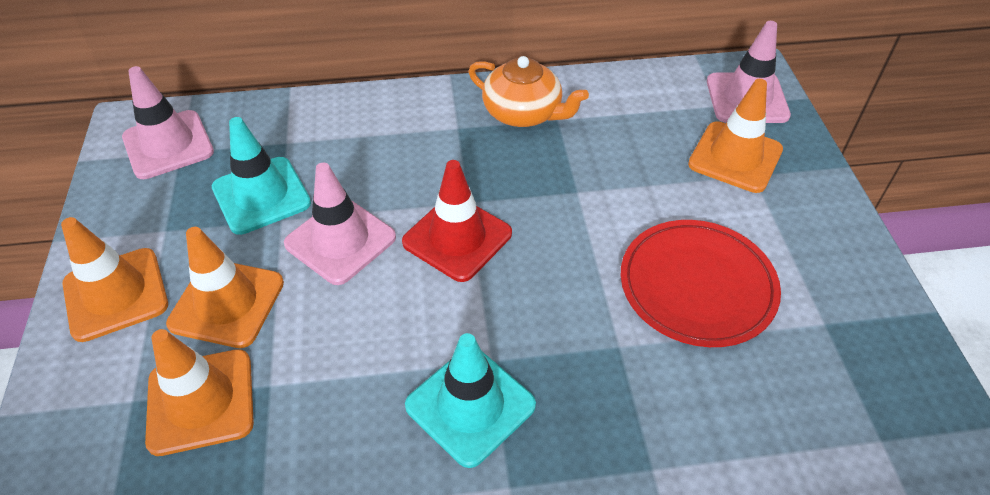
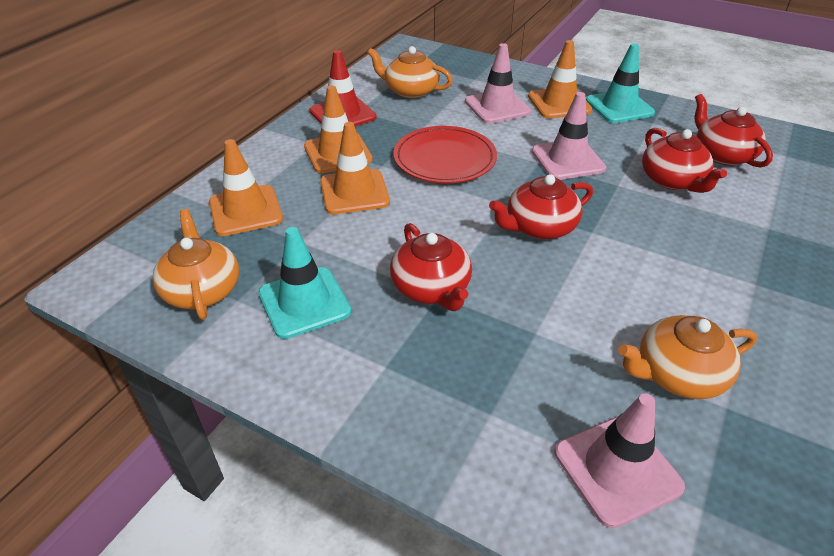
orange teapot: [468,56,589,127] = 1 -> [152,209,239,320] [367,46,453,99] [619,315,757,399] = 3
red teapot: none = 0 -> [390,223,472,311] [489,174,593,239] [642,128,727,193] [695,94,773,168] = 4

